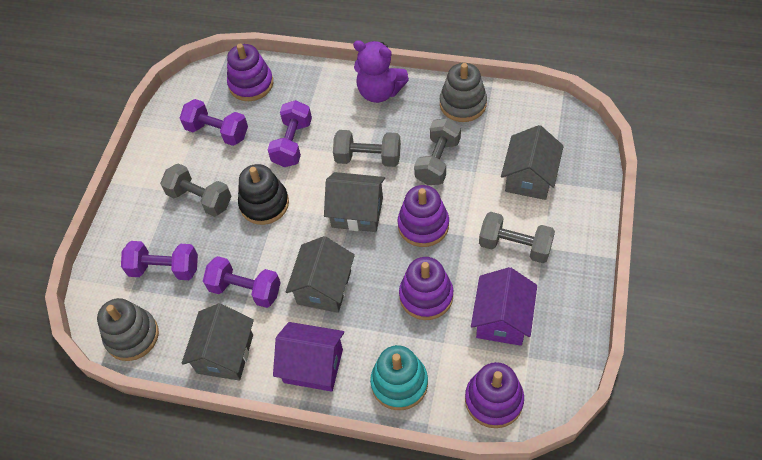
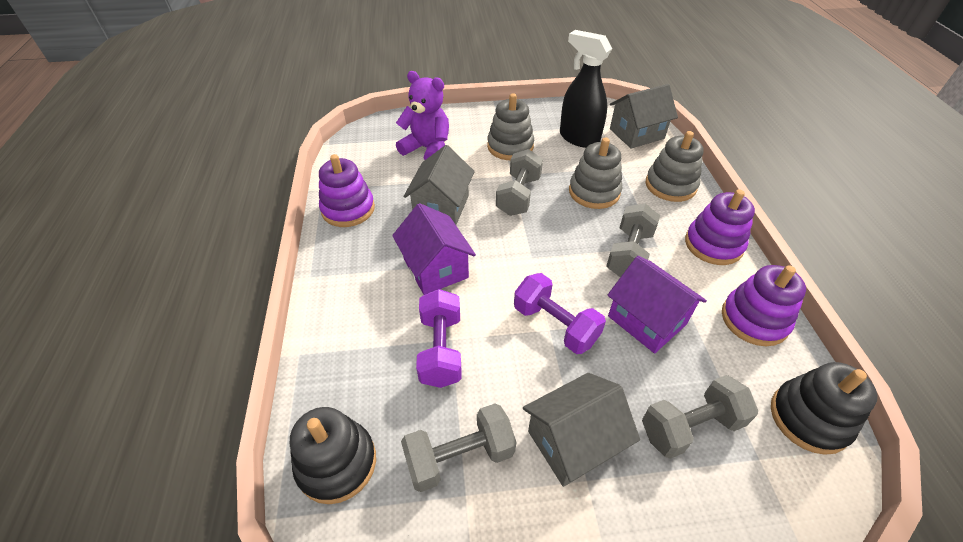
black spray bottle: none = 0 -> [560,30,612,148] = 1
black stacking toy: [238,164,289,225] = 1 -> [290,407,376,504] [771,362,878,455] = 2
grey house: [182,303,254,381] [286,236,355,313] [324,172,385,232] [501,125,564,200] = 4 -> [403,145,475,225] [523,373,640,487] [610,84,678,149] = 3
grey stacking toy: [97,298,159,361] [440,63,487,122] = 2 -> [487,93,534,160] [569,137,622,209] [646,131,704,202] = 3
purple dumbbell: [121,241,198,280] [180,99,248,146] [203,256,281,308] [268,100,312,167] = 4 -> [416,289,462,388] [514,273,606,354] = 2
purple stacking toy: [227,44,273,101] [397,185,449,247] [399,257,453,320] [465,362,524,428] = 4 -> [319,154,375,227] [685,189,755,265] [722,265,806,346] = 3
turquoise stacking toy: [370,345,428,410] = 1 -> none = 0

